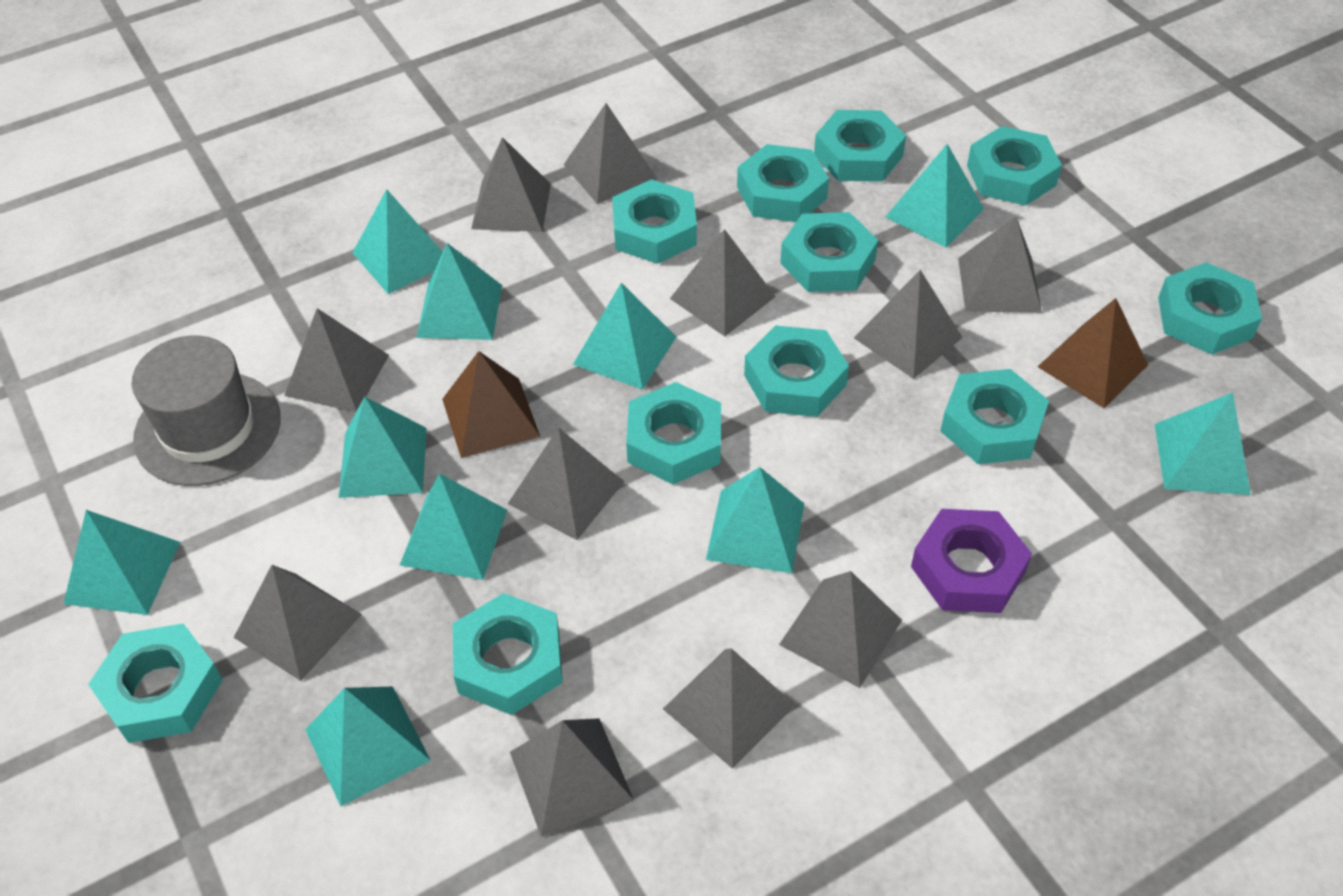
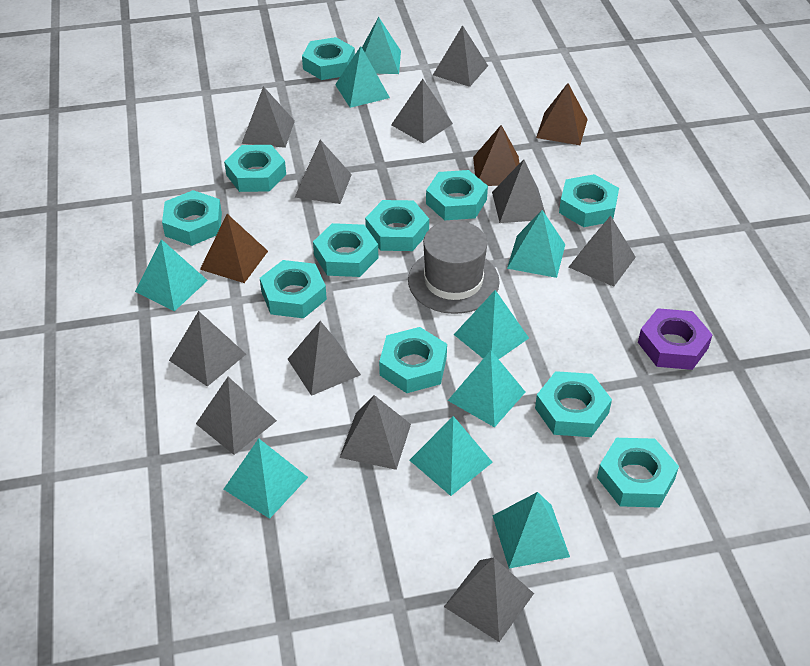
brown pyramid: [442,351,540,458] [1038,298,1148,408] = 2 -> [200,214,268,283] [473,125,520,186] [536,83,588,145] = 3
turquoise pyramid: [63,510,180,615] [305,687,431,806] [339,397,427,498] [352,189,443,294] [400,473,507,580] [417,243,502,340] [573,283,677,390] [706,467,804,573] [885,144,984,248] [1155,392,1251,495] = 10 -> [135,239,208,311] [223,438,308,519] [335,46,390,108] [362,17,401,74] [409,416,493,496] [448,350,525,427] [454,290,529,359] [492,492,570,568] [507,210,565,278] = 9

